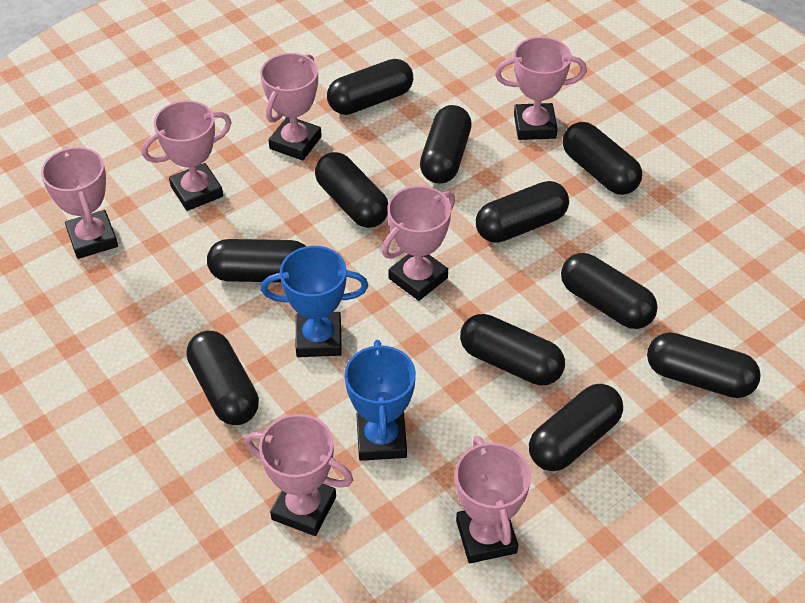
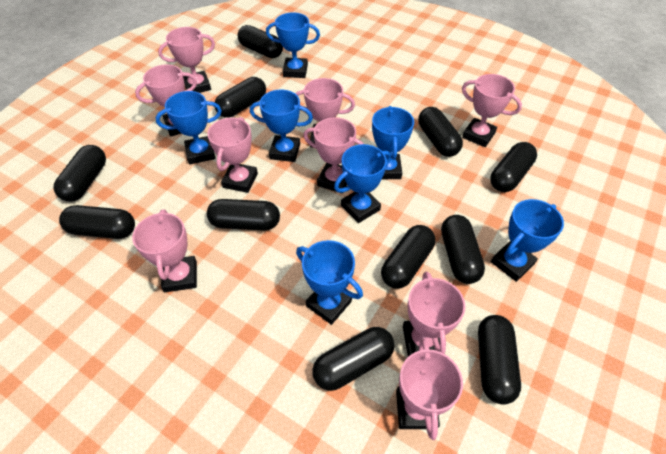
blue trophy: [261,246,368,357] [344,340,416,461] = 2 -> [155,91,222,164] [250,90,313,162] [266,12,320,78] [296,240,363,325] [334,144,391,223] [372,106,414,179] [491,199,564,282] = 7
pink trophy: [41,147,118,259] [142,100,232,211] [245,414,353,536] [260,53,322,161] [382,186,455,301] [455,436,531,563] [495,37,587,140] = 7 -> [132,210,197,292] [135,64,197,137] [158,27,215,93] [207,117,258,193] [295,78,355,148] [303,117,364,193] [396,339,463,440] [403,272,466,357] [462,74,522,147] = 9

